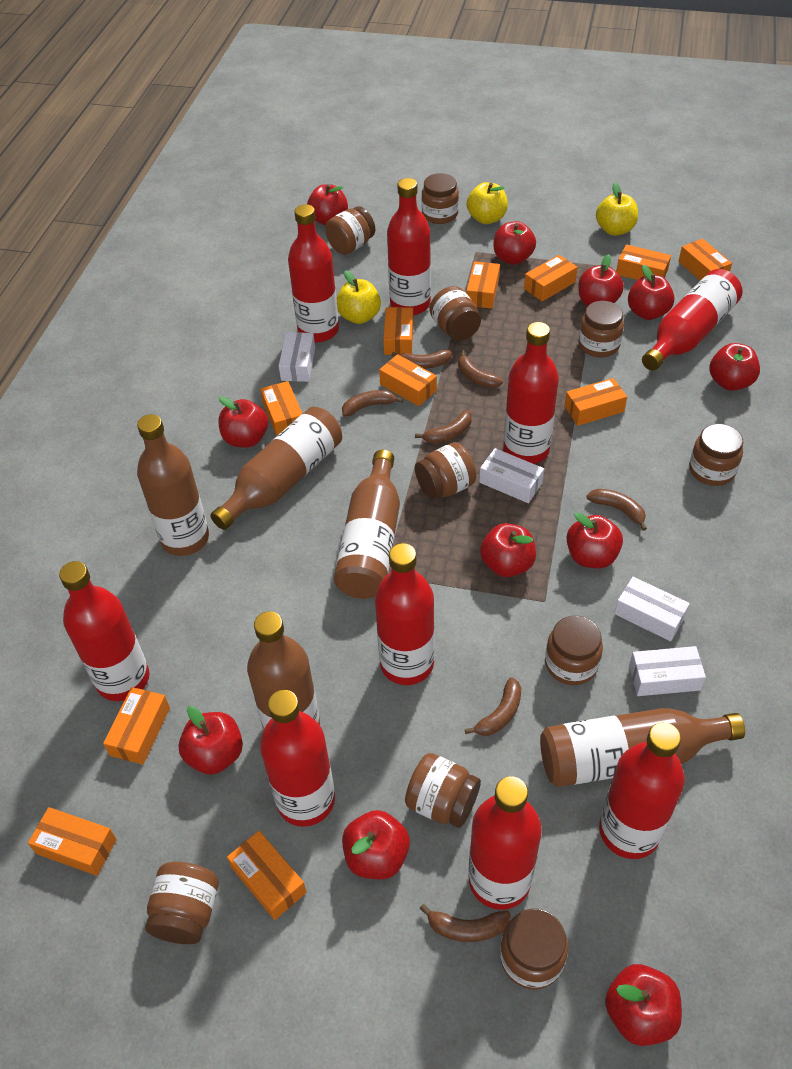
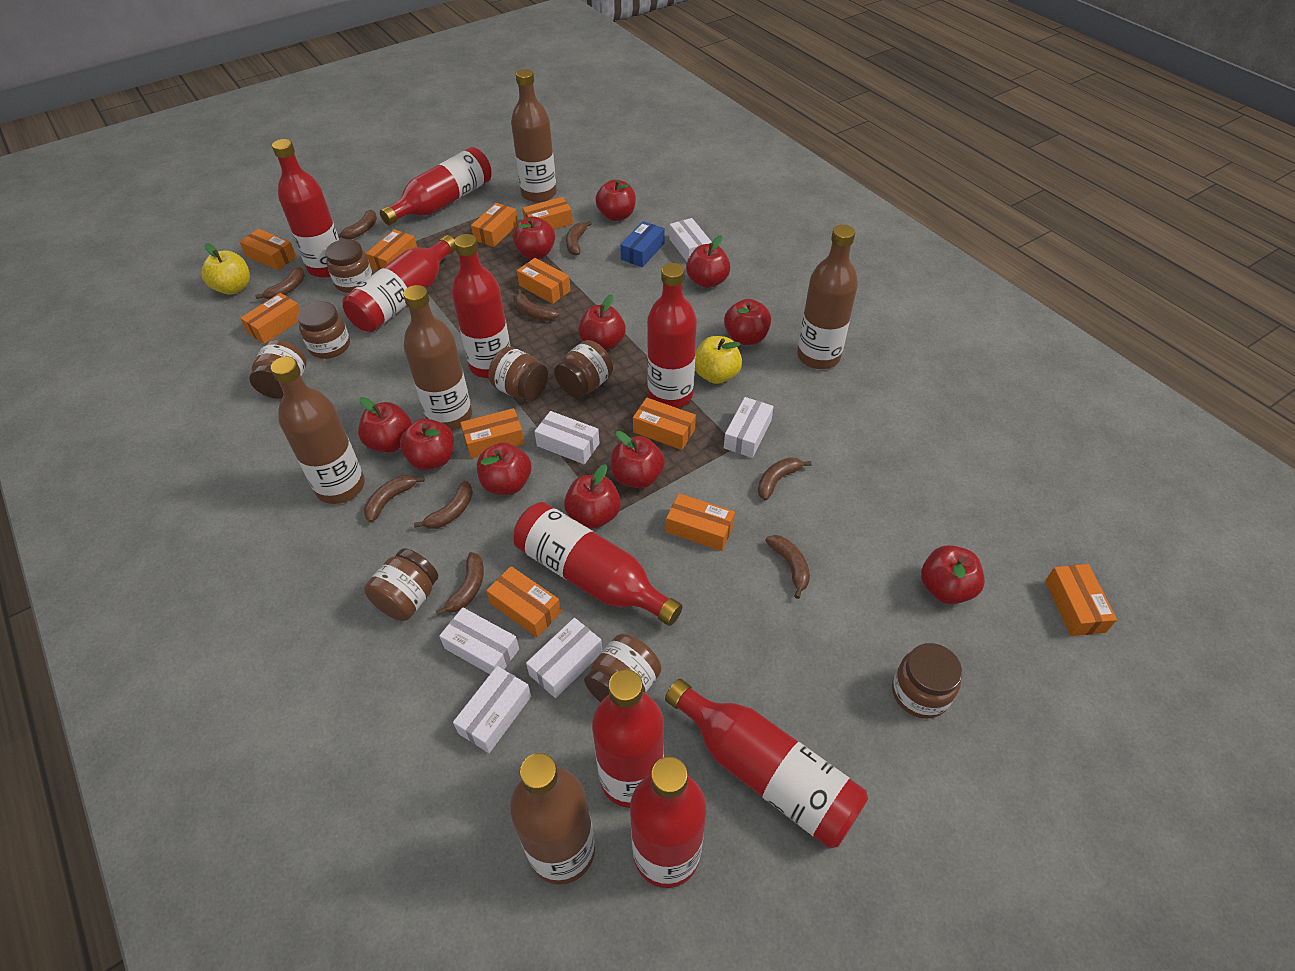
blue box: none = 0 -> [620,221,665,267] = 1
brown banana: [342,390,403,416] [392,350,452,369] [415,410,472,444] [419,904,511,942] [458,350,503,388] [465,677,521,736] [586,489,647,531] = 7 -> [255,267,305,299] [338,210,377,239] [364,475,425,522] [414,481,473,529] [436,552,484,615] [515,289,559,321] [566,221,592,256] [758,457,812,500] [765,535,810,599] = 9
brown jar: [145,862,219,944] [325,206,375,255] [405,753,481,828] [415,442,477,500] [421,173,459,224] [430,286,481,341] [500,909,568,989] [545,615,603,685] [578,301,624,357] [689,424,743,486] = 10 -> [249,340,307,399] [298,302,350,359] [325,239,373,293] [364,548,438,621] [488,347,548,401] [554,340,613,398] [584,634,661,702] [892,643,962,719] = 8
white box: [279,332,315,382] [479,448,544,503] [615,577,690,641] [629,646,706,696] = 4 -> [439,607,519,674] [453,666,531,753] [526,618,602,698] [534,411,599,464] [669,218,712,261] [724,397,774,458] = 6
yellow apple: [337,270,381,324] [467,182,508,224] [596,183,638,236] = 3 -> [202,243,250,295] [695,336,742,384] = 2

